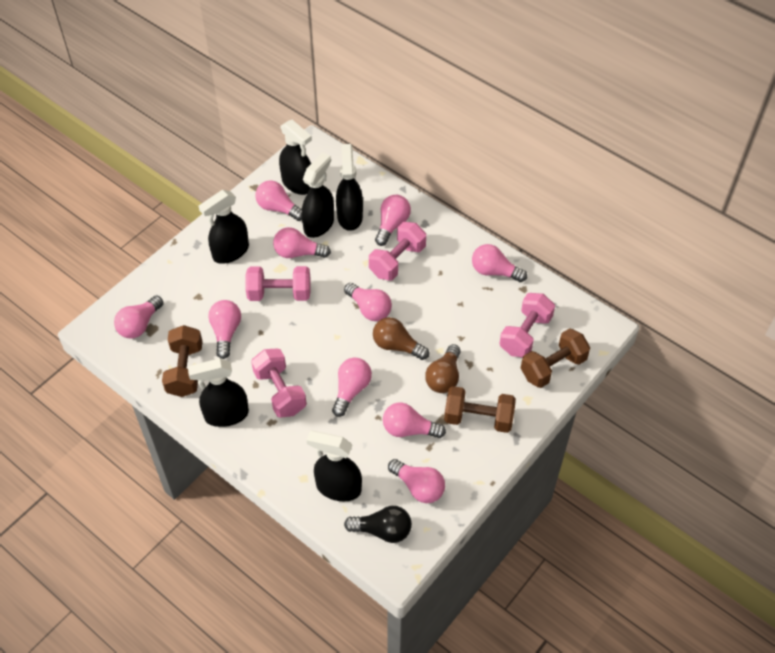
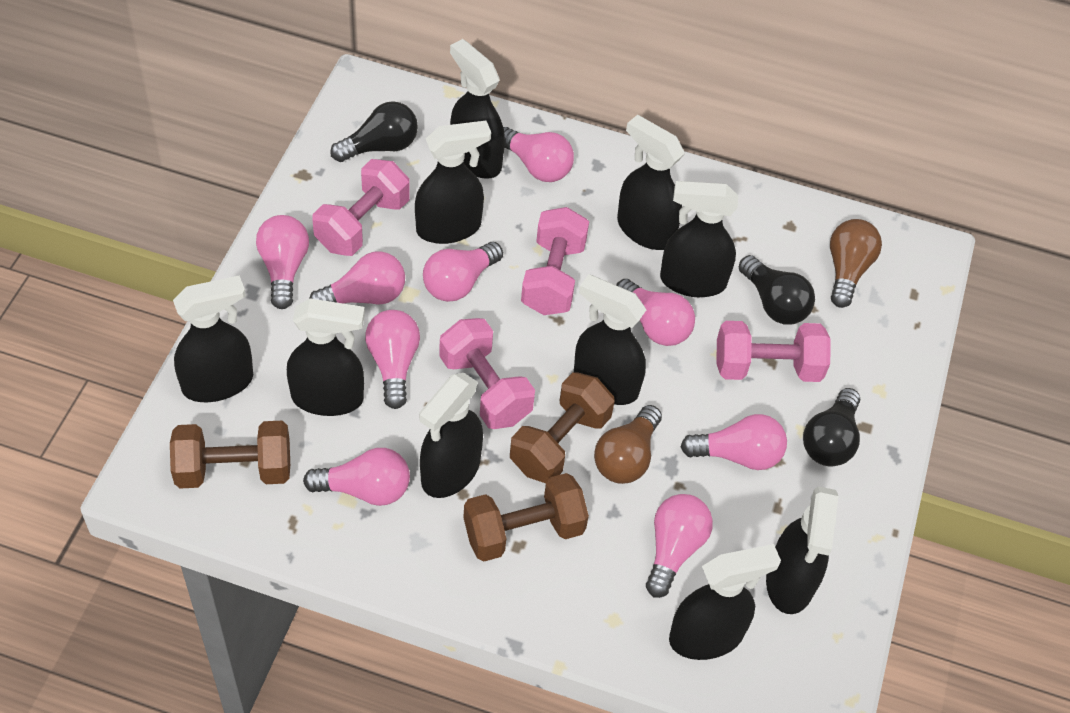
black light bulb: [344,506,412,543] = 1 -> [330,101,418,162] [739,255,815,325] [803,388,860,466] = 3
black spray bottle: [188,358,249,427] [198,190,249,264] [279,120,312,195] [302,152,334,238] [306,431,362,501] [336,144,363,231] = 6 -> [173,275,253,402] [287,298,365,416] [415,121,491,244] [419,373,483,498] [450,39,505,179] [574,274,646,405] [617,115,685,250] [660,181,738,297] [669,544,781,660] [766,486,839,614] = 10
pink light bulb: [114,296,163,338] [208,300,241,359] [255,181,302,221] [273,227,331,258] [332,358,372,417] [344,283,392,321] [375,195,411,246] [383,402,446,438] [388,459,445,503] [472,244,527,282] = 10 -> [256,215,309,309] [303,448,410,506] [309,251,405,305] [365,310,420,409] [423,242,503,302] [503,127,574,182] [616,279,695,346] [646,494,713,598] [680,414,787,470] = 9

